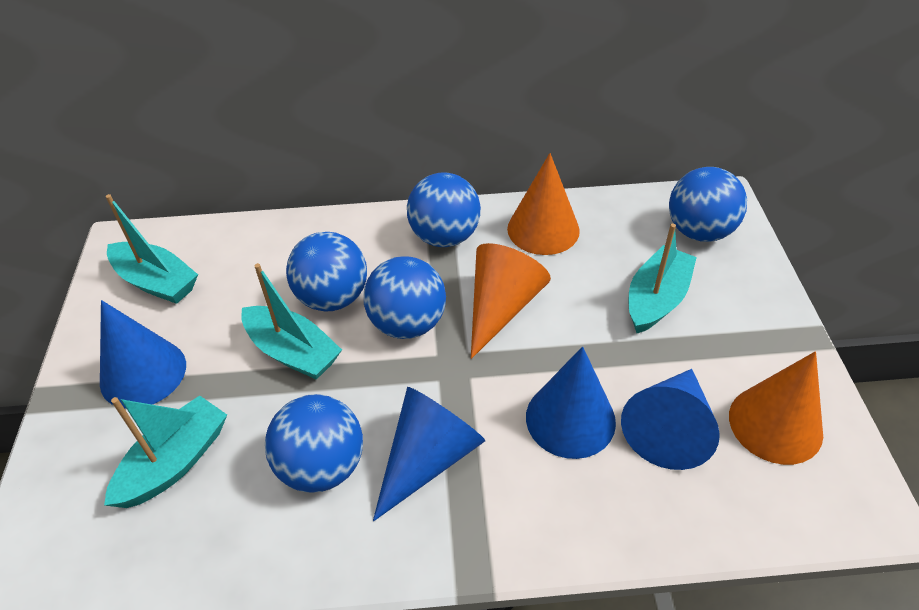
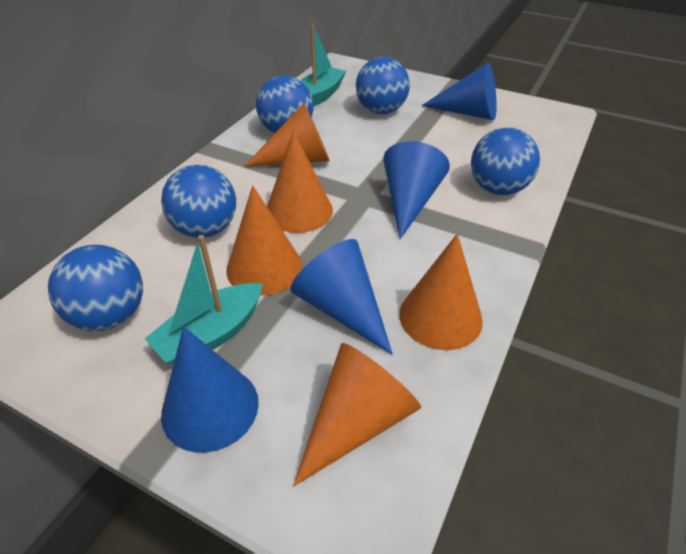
orange cone: [471,243,551,359] [507,153,580,255] [729,351,823,465] = 3 -> [226,186,302,296] [245,103,330,166] [267,131,333,233] [293,343,421,486] [399,234,483,350] = 5
turquoise boat: [104,395,227,508] [106,194,198,304] [241,263,342,380] [629,224,697,333] = 4 -> [144,235,263,365] [301,24,346,107] = 2

